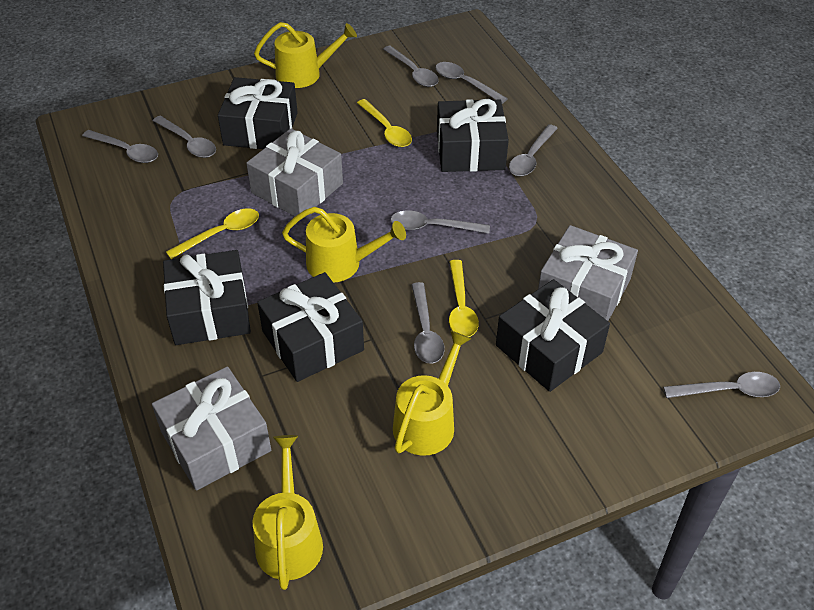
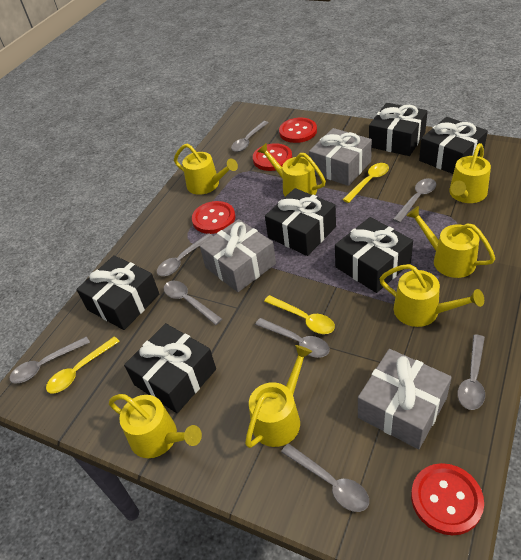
black gift: [163,250,251,345] [218,77,298,149] [257,272,364,382] [437,99,509,172] [496,279,610,392] = 5 -> [76,255,159,330] [124,323,216,413] [265,188,336,256] [335,217,413,293] [369,103,428,156] [419,117,488,174] = 6
red button: none = 0 -> [192,201,235,234] [253,143,292,171] [279,118,317,143] [411,463,484,535] = 4
yellow watering can: [253,435,323,590] [254,22,357,88] [282,207,406,283] [393,330,471,456] = 4 -> [109,394,202,458] [174,144,238,195] [245,345,312,448] [257,143,326,197] [379,264,484,327] [406,206,495,278] [449,143,491,203] = 7

